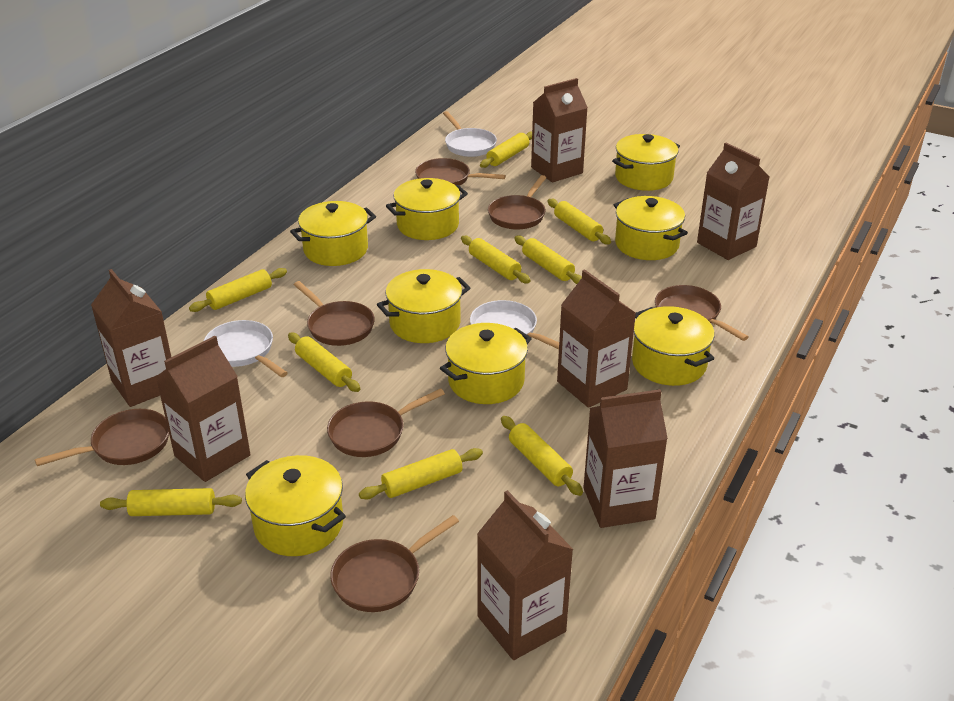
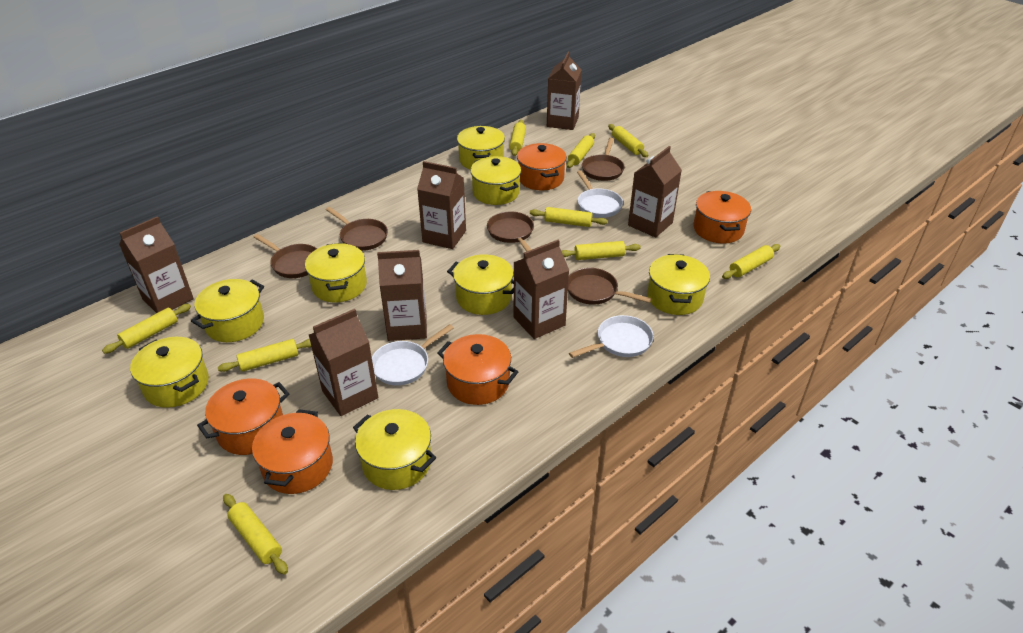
brown pan: [35,409,169,466] [294,281,375,346] [327,388,445,457] [330,515,459,612] [415,158,506,186] [488,175,547,230] [655,285,748,341] = 7 -> [254,234,317,278] [326,207,388,251] [487,211,534,251] [568,268,651,305] [582,138,625,181] = 5
orange pot: none = 0 -> [197,378,289,455] [252,409,333,494] [437,334,519,405] [517,143,567,190] [693,191,751,243] = 5

